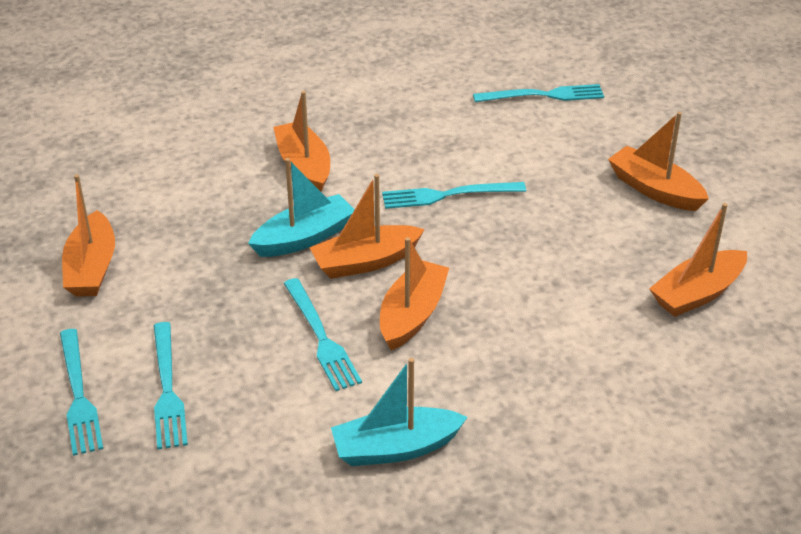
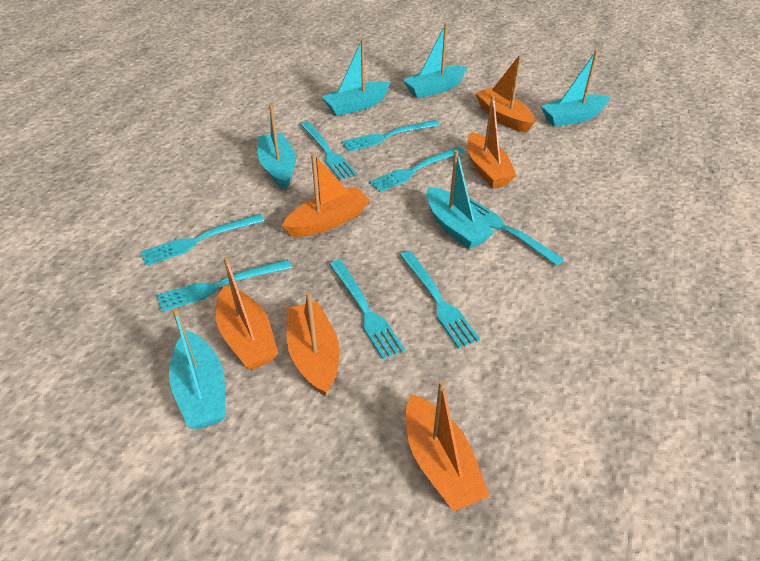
turquoise boat: [248,158,355,257] [331,358,468,466] = 2 -> [169,308,226,429] [258,104,296,190] [321,39,390,116] [403,23,467,98] [426,150,494,249] [541,50,610,127] = 6
turquoise fork: [60,329,103,456] [153,322,188,449] [284,278,362,391] [382,182,526,209] [473,84,604,102] = 5 -> [140,214,264,266] [157,259,292,312] [300,121,357,180] [329,260,405,359] [342,120,440,152] [369,146,464,192] [400,251,480,349] [470,199,564,266] = 8

